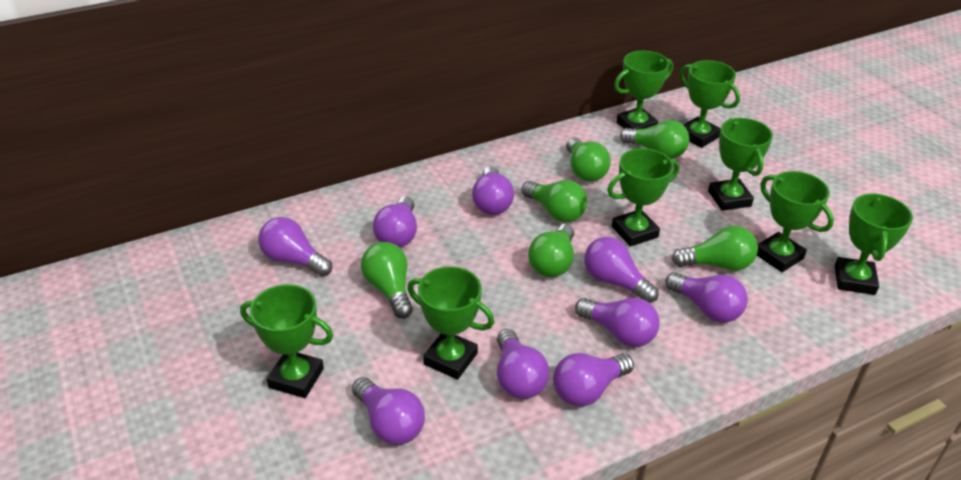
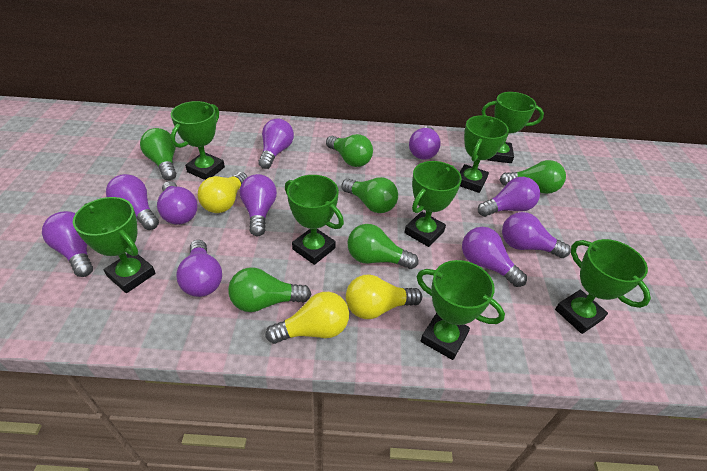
purple light bulb: [258,217,332,277] [352,377,425,445] [373,196,417,248] [472,166,514,215] [497,329,549,399] [553,353,634,407] [575,298,660,347] [584,237,659,303] [665,272,748,323] = 9 -> [42,211,93,277] [106,174,159,230] [157,181,198,225] [176,240,222,297] [240,174,277,236] [258,118,294,169] [409,126,441,160] [462,227,527,287] [478,177,540,217] [502,212,571,258] = 10
yellow light bulb: none = 0 -> [198,172,247,213] [265,292,349,344] [346,275,422,319] = 3

